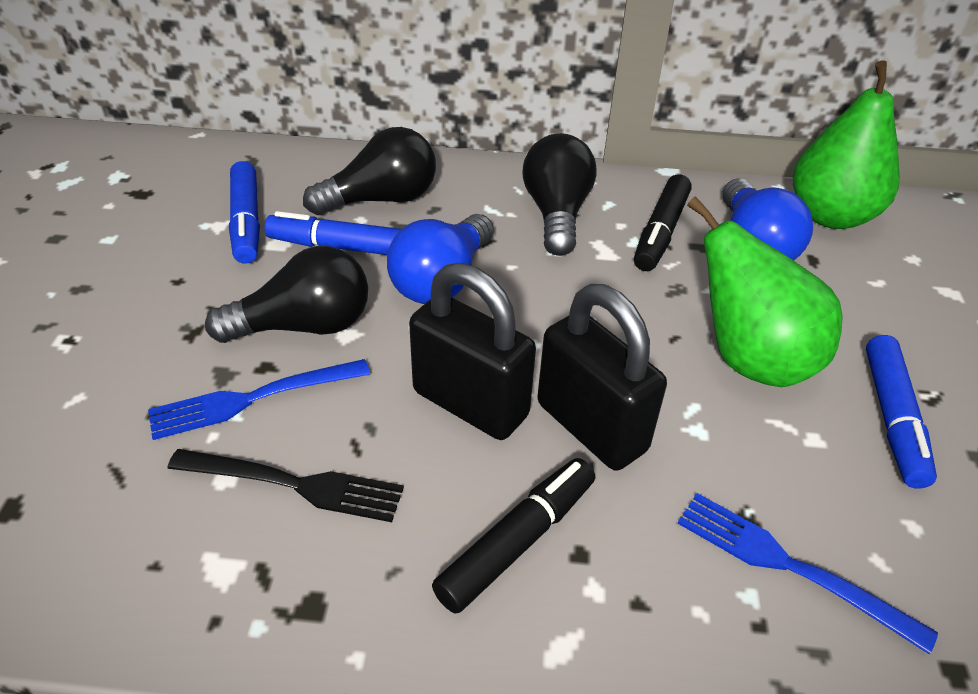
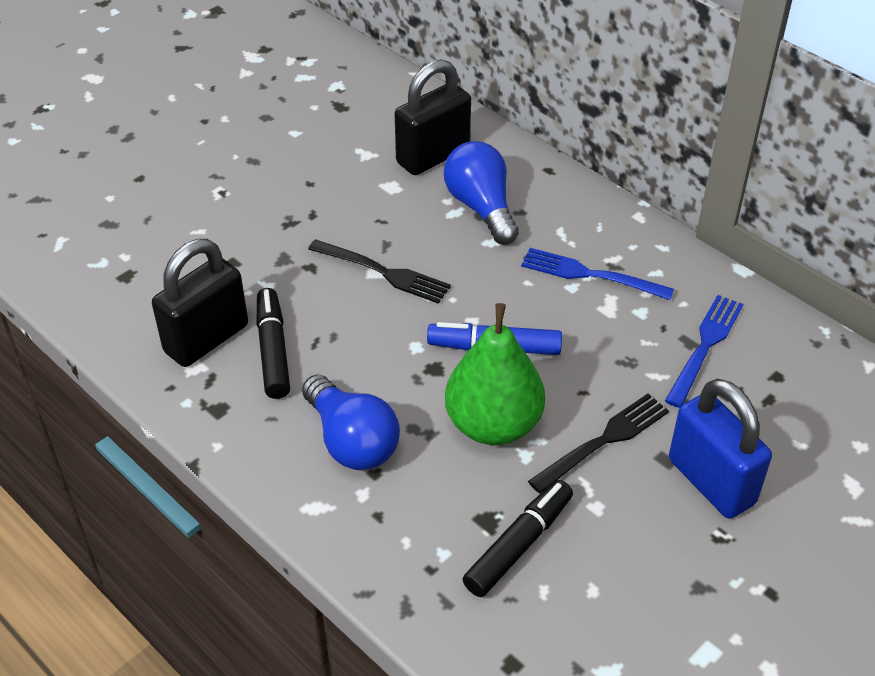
black fork: [167,449,404,522] = 1 -> [308,239,451,304] [528,393,669,493] = 2
black light bulb: [205,246,368,343] [303,127,436,215] [522,133,597,256] = 3 -> none = 0
blue marker: [229,161,260,264] [265,211,401,255] [866,335,937,488] = 3 -> [427,322,562,355] = 1
blue padlock: none = 0 -> [669,378,772,519] = 1
green pear: [687,196,843,387] [793,60,900,229] = 2 -> [445,303,545,445] = 1

